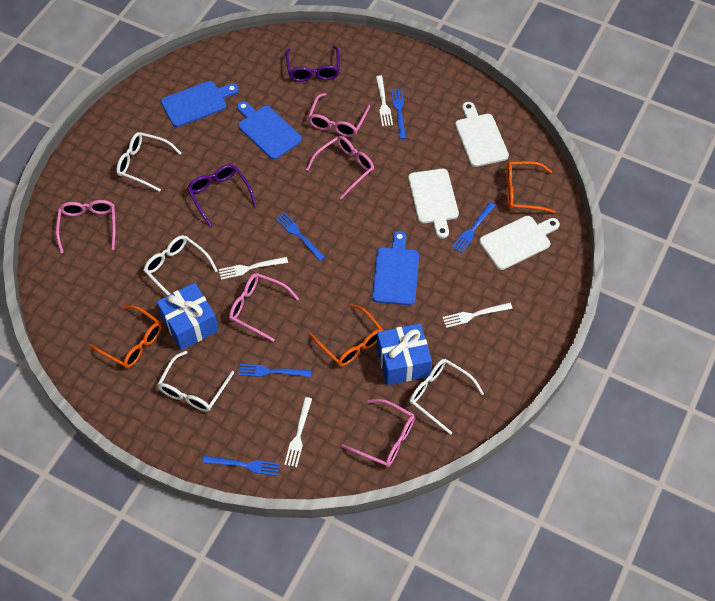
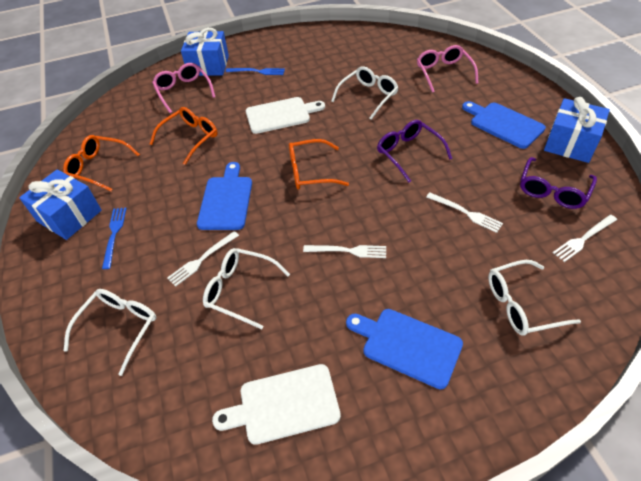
blue fork: [203,456,280,476] [238,364,312,377] [276,213,325,261] [391,89,406,139] [452,202,496,253] = 5 -> [102,207,127,269] [226,68,285,75] = 2
blue gift: [157,283,219,350] [377,323,432,385] = 2 -> [19,169,102,240] [181,28,229,76] [544,97,610,163] = 3
pink glasses: [56,200,116,253] [229,273,299,342] [306,136,374,199] [308,93,370,137] [341,399,415,467] = 5 -> [152,63,215,113] [417,45,478,93] = 2
white cutting board: [408,169,459,238] [455,102,509,167] [479,216,560,270] = 3 -> [212,364,341,445] [246,97,325,134] = 2

